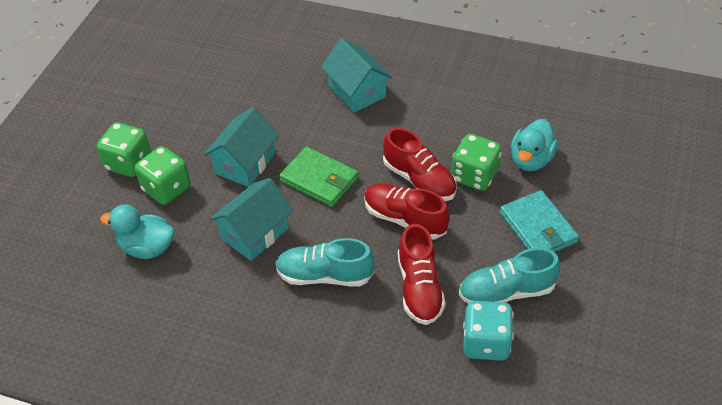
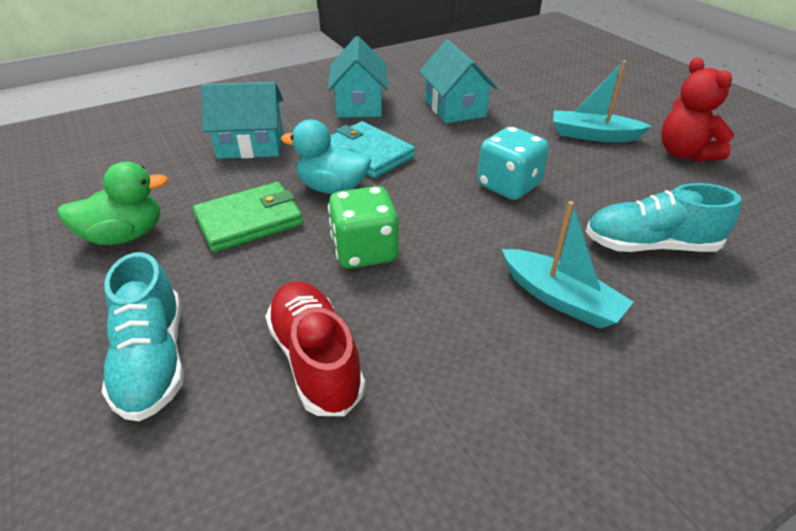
green dice: [97,122,151,177] [135,146,191,205] [451,134,502,191] = 3 -> [328,186,398,269] = 1
green duck: none = 0 -> [57,162,168,245] = 1
red shoe: [364,183,449,240] [383,128,457,201] [398,224,445,325] = 3 -> [265,281,366,416] = 1
red teddy bear: none = 0 -> [661,58,734,162] = 1
turquoise boat: none = 0 -> [502,201,633,329] [553,60,651,142] = 2
turquoise duck: [100,204,175,259] [511,119,558,171] = 2 -> [281,120,371,194] = 1

